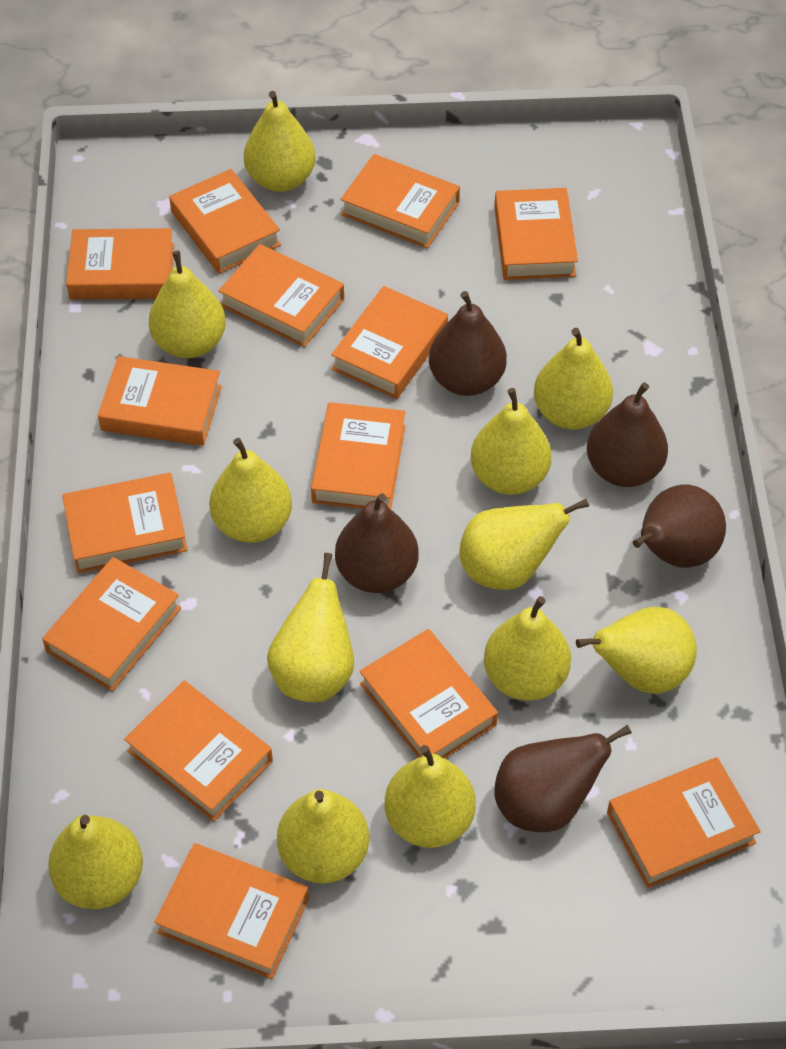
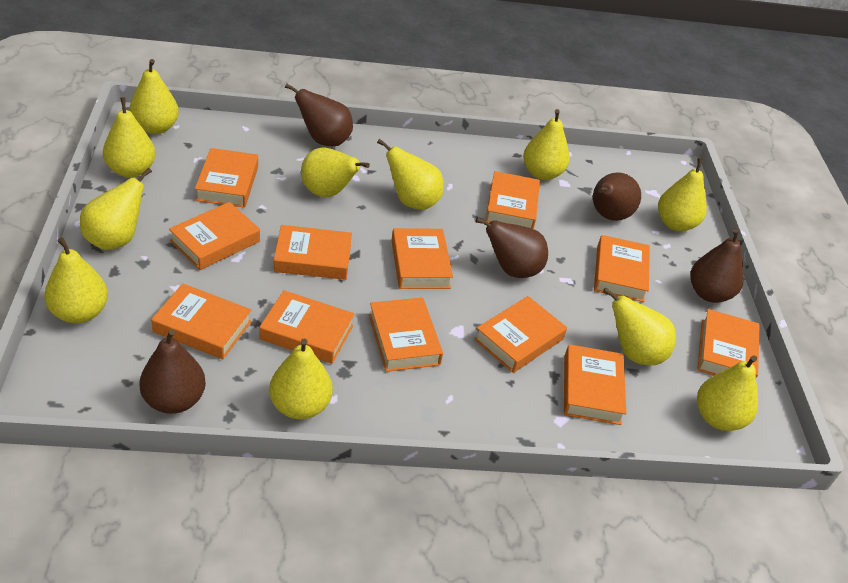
orange book: [42,557,181,691] [62,473,188,573] [66,228,174,300] [98,356,222,446] [124,681,273,821] [154,843,309,979] [169,169,281,274] [218,244,344,347] [311,402,405,509] [331,286,448,399] [340,154,460,248] [360,629,498,759] [494,188,578,280] [607,757,761,888] = 14 -> [151,283,252,359] [169,202,260,270] [195,148,258,208] [260,290,354,364] [274,225,352,280] [369,297,443,372] [391,228,453,289] [474,296,567,373] [486,171,540,229] [564,344,627,425] [594,235,650,302] [697,309,760,378] = 12
yellow pear: [48,815,143,909] [148,251,226,358] [209,438,292,543] [244,91,316,192] [267,553,354,702] [277,789,369,883] [385,745,476,848] [459,498,589,590] [471,388,552,495] [484,596,571,701] [534,328,613,429] [576,607,697,694] = 12 -> [44,237,108,323] [80,168,152,250] [103,97,156,178] [129,59,179,134] [269,338,333,419] [301,148,370,197] [377,139,444,210] [523,109,570,180] [603,287,676,366] [658,158,707,231] [697,355,758,431] = 11

